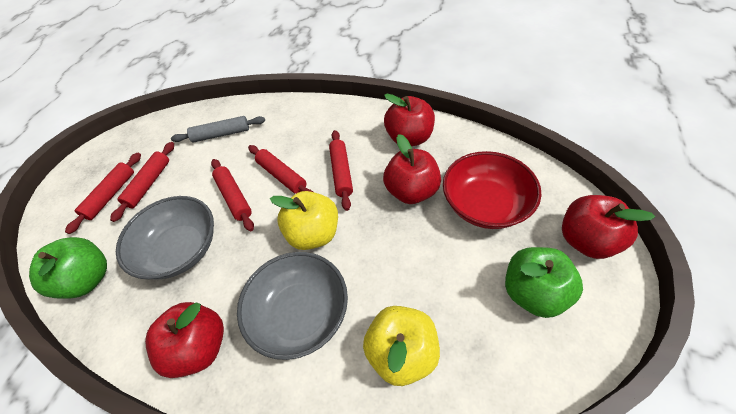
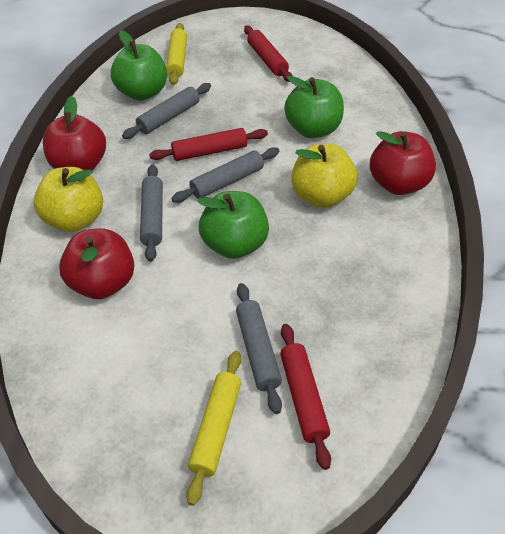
green apple: [29,237,107,299] [505,247,583,318] = 2 -> [111,30,167,101] [198,191,269,259] [284,76,344,138] = 3
grey bowl: [116,196,214,280] [237,252,348,360] = 2 -> none = 0
grey rolling pin: [171,116,265,143] = 1 -> [122,83,211,139] [140,164,163,262] [171,147,280,203] [236,283,282,414] = 4
red apple: [145,302,224,378] [383,134,441,204] [384,94,435,146] [562,195,655,259] = 4 -> [43,96,106,170] [59,228,134,299] [370,131,436,195] = 3
red bowl: [443,151,541,229] = 1 -> none = 0
red rolling pin: [65,153,141,234] [110,142,174,222] [211,159,254,231] [248,145,313,194] [329,130,353,211] = 5 -> [149,128,268,161] [244,25,293,82] [280,324,331,470] = 3
yellow rolling pin: none = 0 -> [166,23,187,85] [186,351,241,506] = 2

